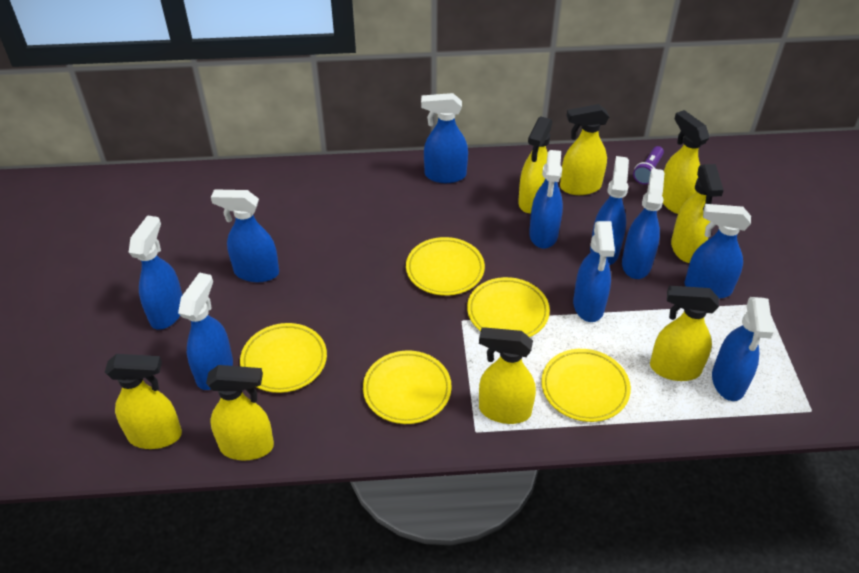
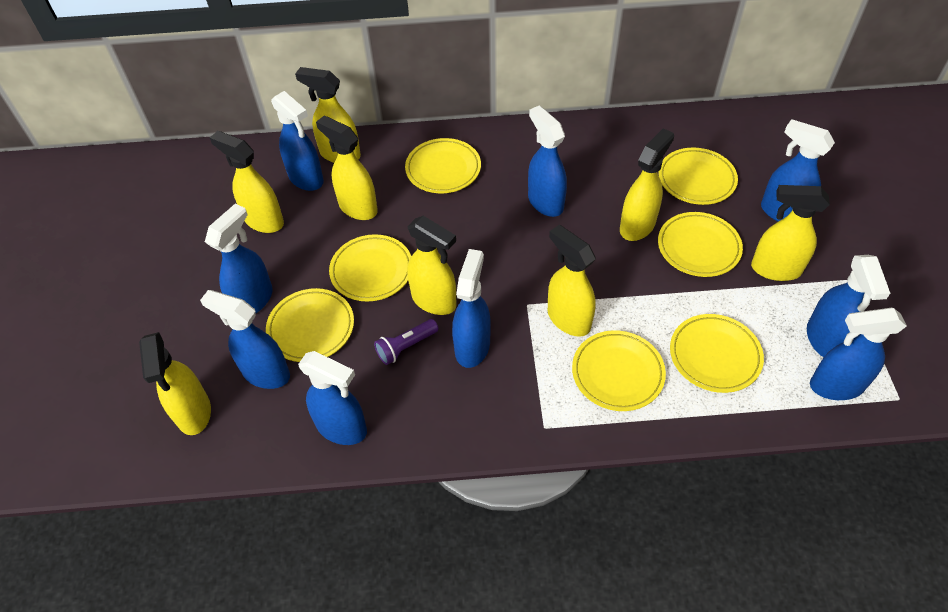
blue spray bottle: [129,215,182,330] [178,272,233,390] [211,189,279,283] [421,93,468,183] [529,150,563,248] [573,221,615,322] [590,156,629,265] [622,168,665,279] [685,204,751,299] [712,297,774,401] = 10 -> [200,290,290,389] [205,204,273,314] [271,91,324,191] [298,351,367,445] [452,249,491,368] [528,106,567,217] [761,119,835,222] [807,255,890,357] [810,308,907,400] = 9
yellow plate: [240,323,327,393] [363,351,452,424] [406,237,485,296] [467,277,550,337] [541,349,631,422] = 5 -> [266,288,354,362] [329,234,411,302] [405,138,481,193] [572,330,666,411] [658,212,743,277] [659,147,738,205] [670,314,764,393] = 7

